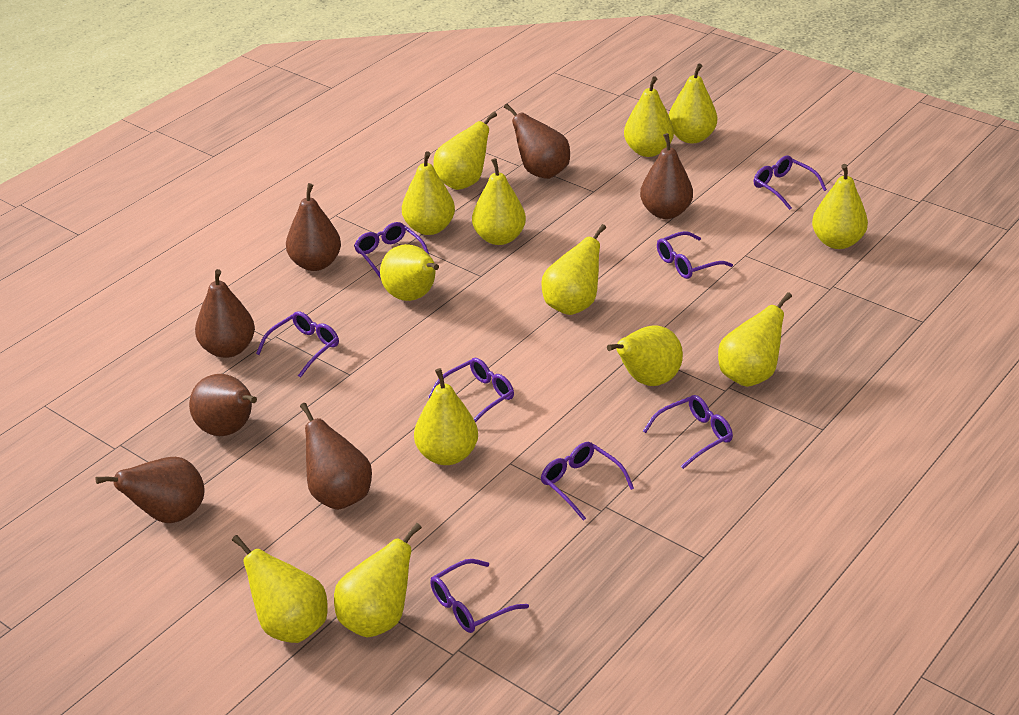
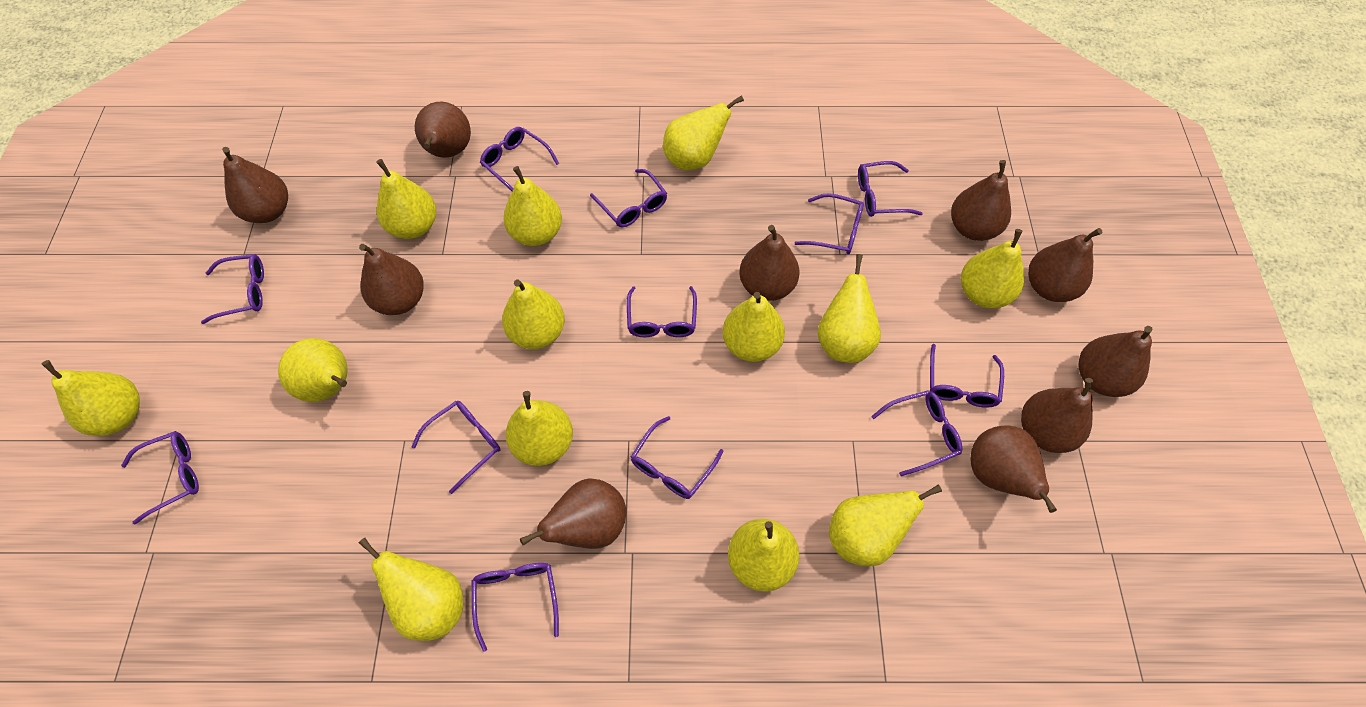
brown pear: [95,457,205,523] [189,374,257,436] [195,269,255,358] [286,183,341,271] [300,403,372,510] [504,104,570,179] [640,133,693,219] = 7 -> [222,147,288,223] [359,244,424,315] [415,102,471,158] [520,478,626,549] [739,225,799,301] [951,160,1011,241] [970,426,1057,513] [1021,378,1093,453] [1028,228,1102,302] [1079,326,1153,397] = 10
purple glasses: [256,311,339,378] [354,222,429,279] [428,358,514,423] [430,559,529,633] [541,442,634,521] [643,395,733,469] [657,231,733,279] [754,156,827,210] = 8 -> [121,431,199,524] [201,254,264,324] [411,401,501,494] [472,563,559,652] [480,127,559,191] [590,169,667,227] [627,286,697,337] [631,416,723,499] [795,193,864,255] [858,161,923,217] [871,390,962,476] [930,344,1004,408] = 12

